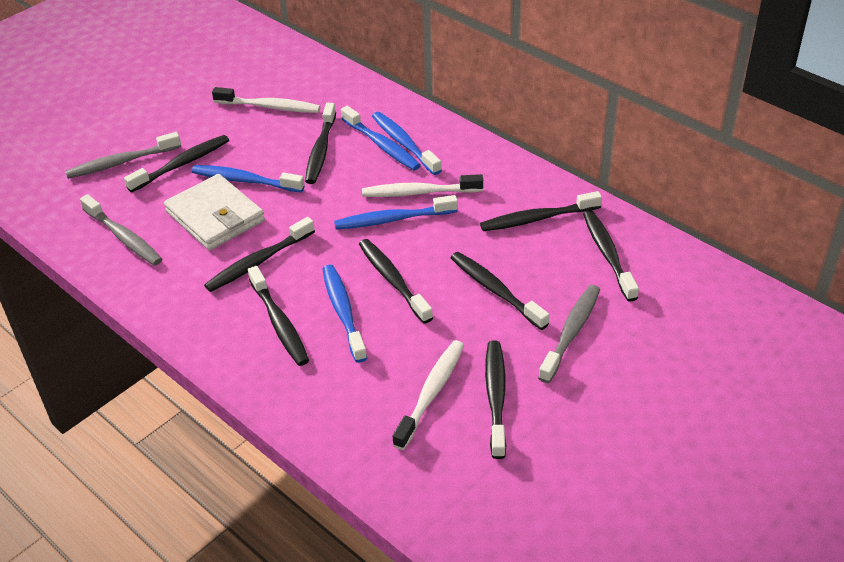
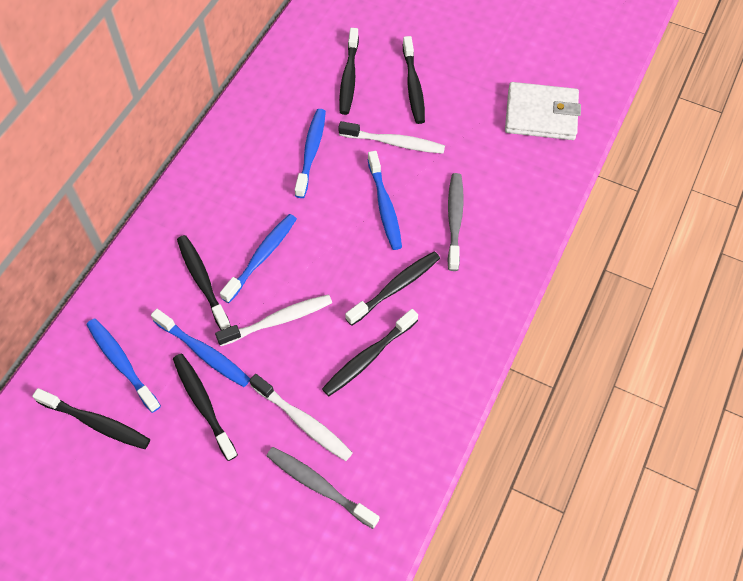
black toothbrush: [124,135,229,192] [204,217,315,292] [248,266,309,366] [305,103,336,184] [359,239,433,324] [451,252,550,330] [480,191,602,231] [485,341,506,459] [583,210,639,302] = 9 -> [32,388,150,449] [173,354,238,461] [177,235,231,330] [322,309,418,396] [339,28,359,115] [345,251,440,326] [403,36,425,124] = 7
grey toothbrush: [65,132,181,179] [80,194,162,266] [538,285,600,383] = 3 -> [266,447,379,529] [447,173,464,271] = 2

